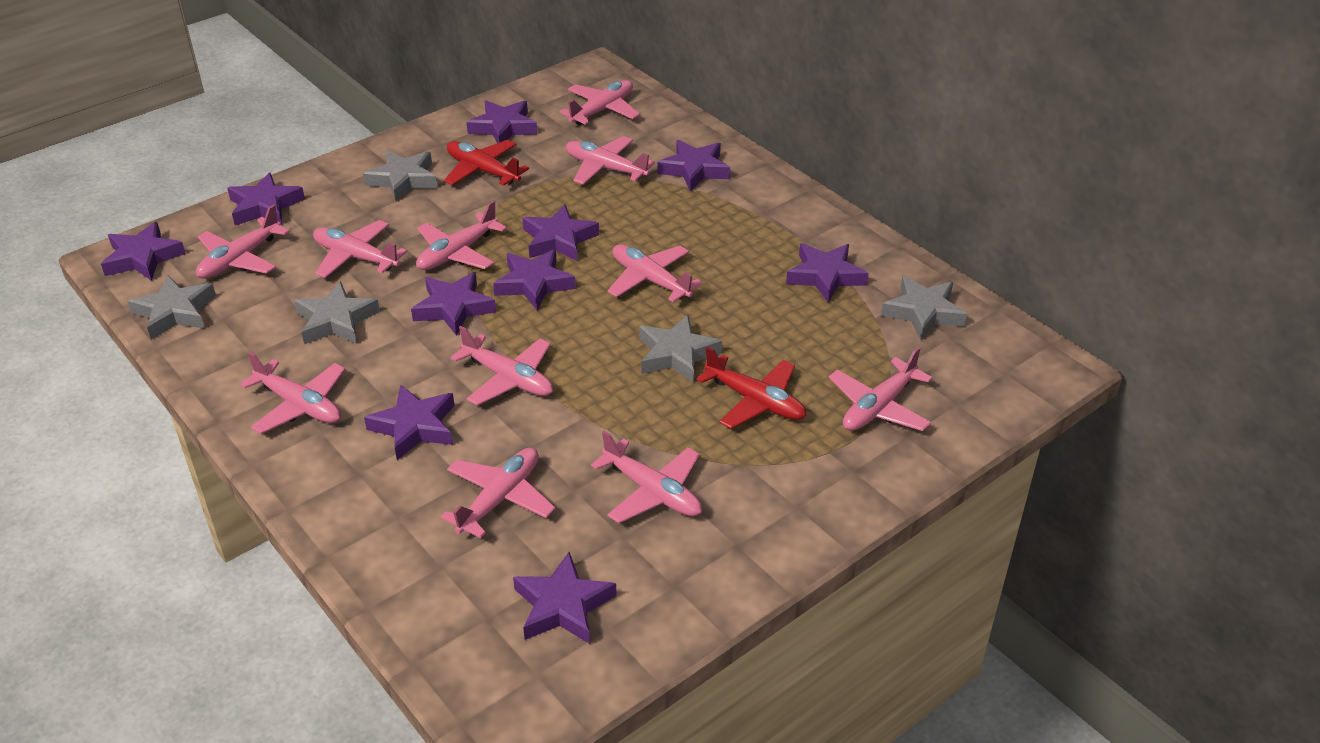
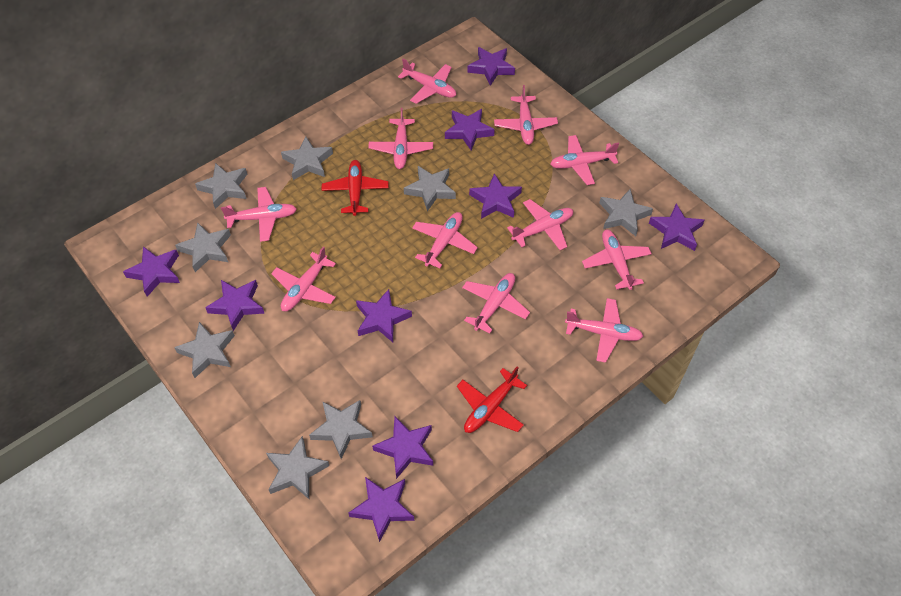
grey star: [127,275,216,340] [294,281,380,344] [363,150,438,202] [639,315,722,383] [881,276,967,340] = 5 -> [174,322,235,378] [175,223,231,272] [195,163,247,209] [266,436,329,499] [281,136,333,180] [309,400,373,459] [404,166,456,211] [599,189,653,236] = 8
purple star: [101,222,186,281] [227,173,305,225] [364,385,455,460] [411,272,496,336] [467,100,537,143] [493,249,576,310] [513,552,617,644] [522,204,599,261] [657,140,730,191] [786,243,868,303] = 10 -> [123,246,180,297] [205,280,265,331] [348,477,414,542] [356,289,412,342] [372,417,433,479] [445,109,495,150] [467,47,515,86] [469,173,522,219] [649,203,705,251] = 9

